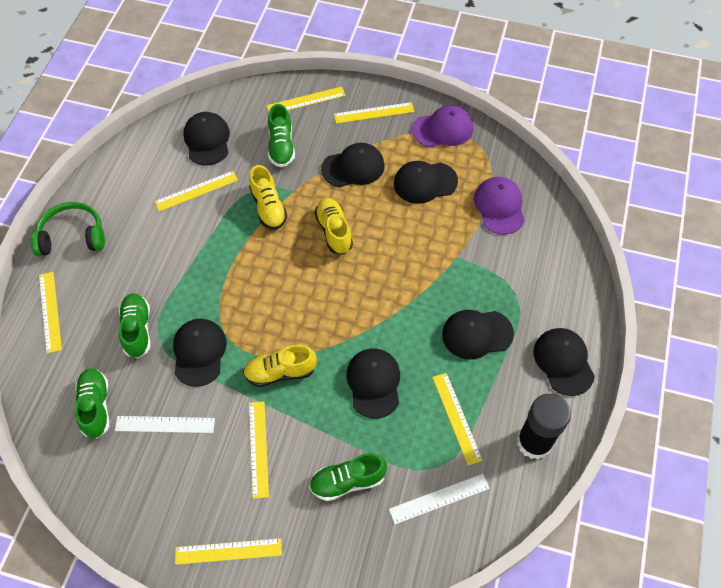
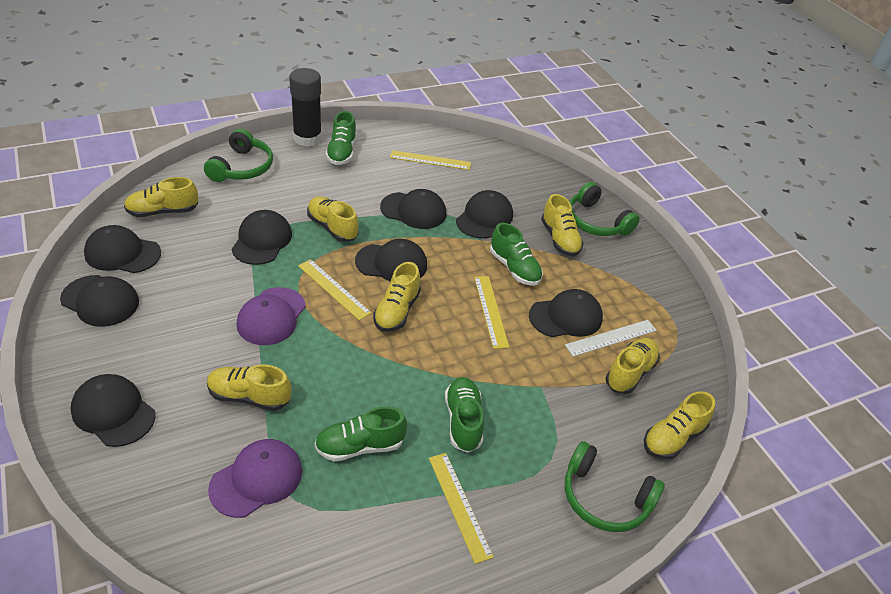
black cap: [173,319,227,387] [183,112,230,165] [321,143,385,187] [346,348,400,419] [394,161,458,204] [442,310,514,360] [534,328,595,396] = 7 -> [60,275,139,327] [70,374,155,447] [84,225,161,273] [231,210,292,265] [355,239,427,282] [380,189,447,229] [456,190,513,238] [529,289,603,337] = 8
green headphones: [30,202,105,256] = 1 -> [204,129,273,182] [565,441,665,532] [569,182,640,236] = 3
white ruler: [115,416,215,433] [389,474,490,524] = 2 -> [565,320,657,357] = 1
yellow ruler: [39,272,62,353] [154,171,238,212] [175,538,282,565] [249,401,269,499] [267,87,346,111] [334,102,414,124] [432,373,483,465] = 7 -> [298,259,372,321] [390,150,471,170] [429,453,494,564] [474,276,509,349] = 4
yellow shoe: [243,345,317,387] [249,165,287,230] [314,198,353,254] = 3 -> [124,177,198,217] [207,364,292,411] [307,196,359,242] [373,262,421,332] [541,194,584,257] [605,338,660,394] [644,391,715,459] = 7

